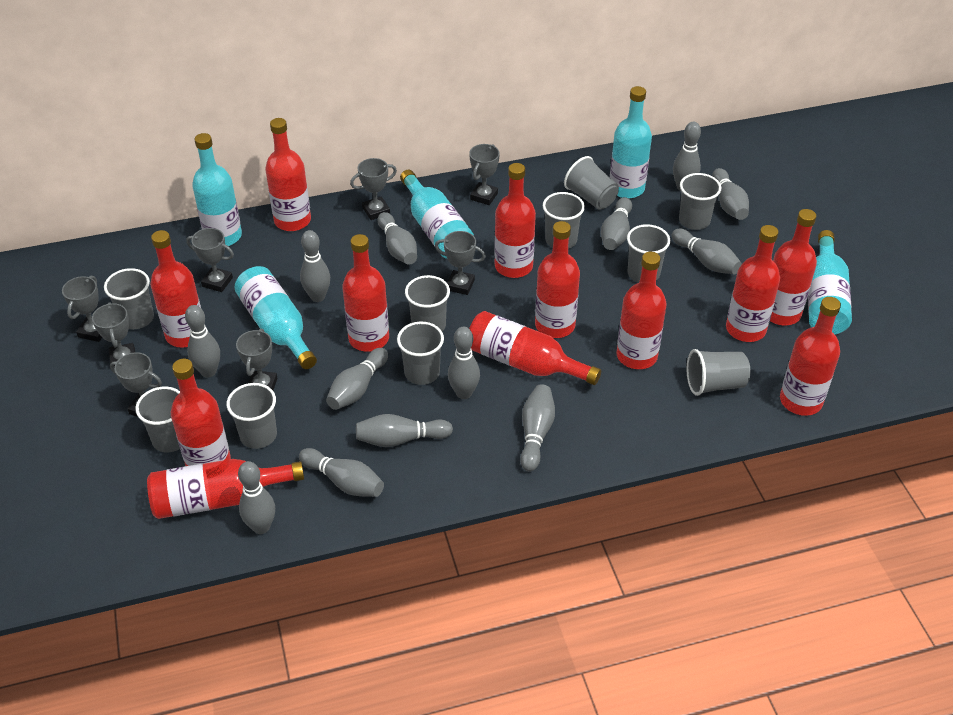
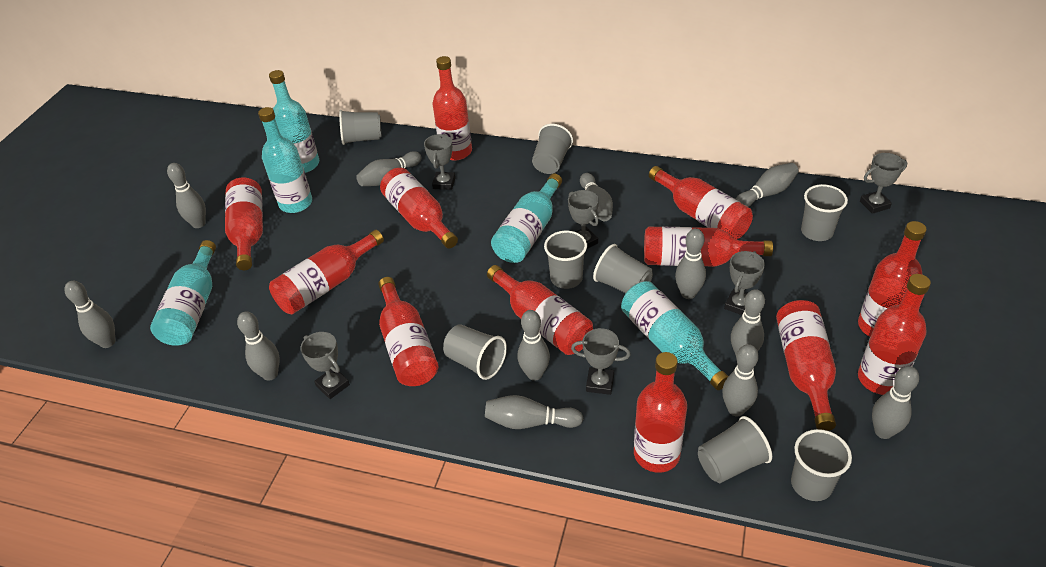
grey bowling pin: [185,305,220,378] [238,461,275,534] [299,448,384,497] [300,230,330,302] [326,348,388,410] [356,414,453,447] [378,212,417,265] [448,327,480,399] [520,384,555,471] [601,197,632,250] [672,229,742,274] [673,122,701,191] [712,168,749,220] = 13 -> [64,281,116,348] [167,163,206,228] [237,311,280,381] [356,151,421,186] [485,395,583,429] [517,310,550,381] [580,173,613,221] [675,228,706,299] [722,344,758,416] [731,289,765,357] [736,163,799,207] [872,366,919,439] = 12
grey cup: [104,268,154,329] [135,387,180,452] [227,383,277,449] [397,322,444,385] [405,275,450,331] [543,192,585,249] [564,156,619,210] [627,224,670,282] [679,173,721,230] [687,349,750,396] = 10 -> [339,110,381,145] [443,324,507,380] [532,124,573,174] [544,231,587,289] [593,244,653,293] [698,416,772,483] [791,429,852,501] [801,184,848,241] = 8
grey trophy: [62,276,102,342] [92,302,135,367] [110,352,162,417] [186,228,234,292] [236,328,277,390] [350,158,397,220] [435,231,486,295] [469,144,500,205] = 8 -> [300,332,350,399] [424,134,456,190] [568,190,599,249] [571,328,631,395] [724,251,765,315] [860,153,908,214] = 6

